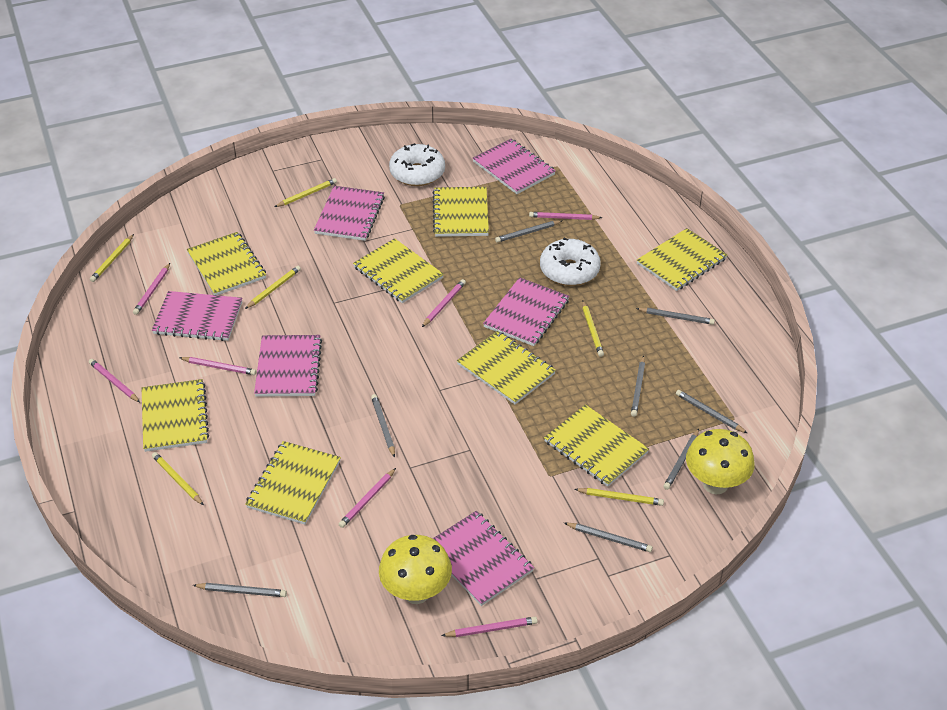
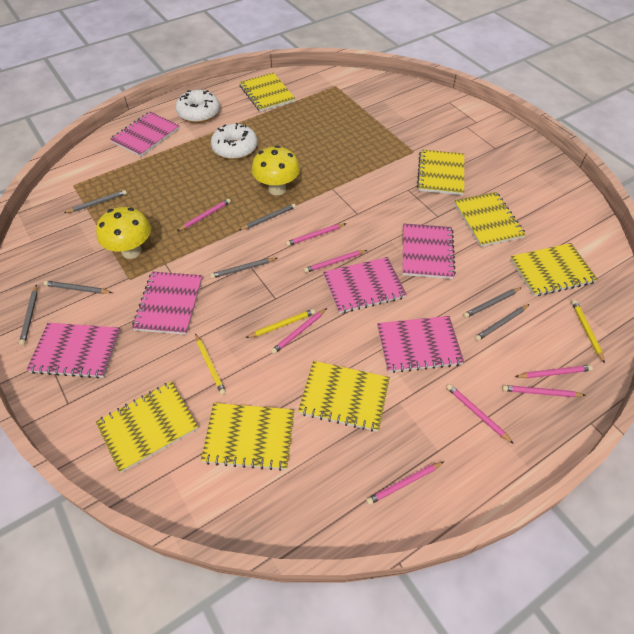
grey pencil: [193,583,287,597] [371,394,395,458] [495,220,562,243] [564,523,653,552] [631,356,645,417] [636,308,715,325] [663,429,699,490] [676,390,747,433] = 8 -> [19,285,38,345] [44,281,113,294] [64,190,127,213] [210,258,277,278] [239,204,296,230] [463,287,522,318] [475,304,530,341] = 7
pink pencil: [89,359,140,402] [133,263,170,315] [180,357,256,375] [339,468,396,528] [422,279,466,327] [441,617,538,637] [529,212,602,220] = 7 -> [177,198,231,231] [271,308,327,354] [286,223,346,246] [304,250,367,273] [366,461,444,505] [446,384,514,444] [502,385,586,397] [515,365,593,379] = 8
yellow notebook: [142,379,209,452] [187,232,266,295] [245,441,341,525] [353,238,444,303] [433,187,489,237] [457,331,556,405] [544,404,649,487] [637,228,727,291] = 8 -> [96,381,198,473] [201,403,294,471] [239,73,295,112] [298,361,390,432] [417,149,464,195] [454,192,526,247] [510,243,598,296] = 7
yellow pencil: [90,234,134,282] [152,452,204,505] [245,266,301,309] [275,178,337,207] [574,488,664,506] [582,300,604,357] = 6 -> [195,333,226,395] [246,309,315,338] [572,300,605,363] = 3

